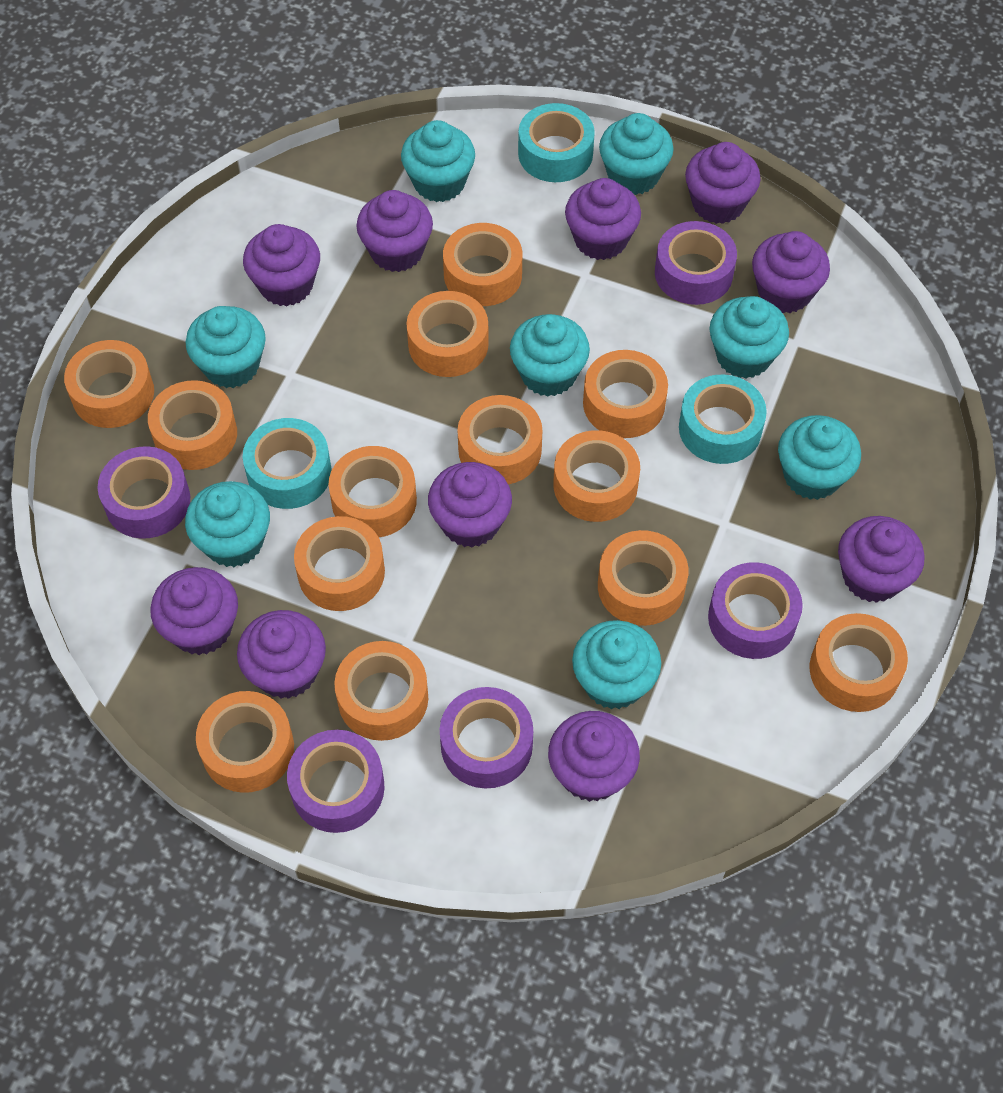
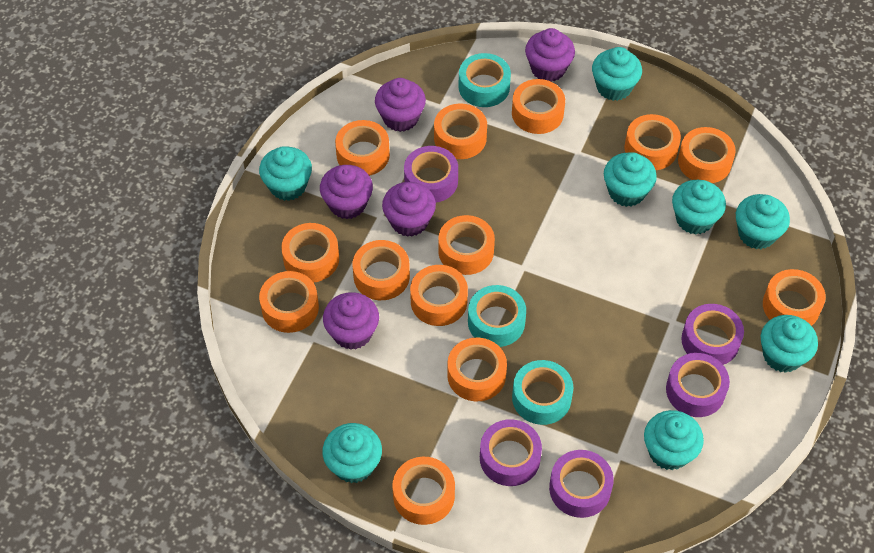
purple cupcake: [150,567,238,655] [237,610,326,699] [243,224,320,306] [356,190,433,272] [428,462,512,547] [548,711,640,802] [565,178,641,260] [685,142,761,224] [752,231,830,313] [838,516,925,603] = 10 -> [320,165,373,219] [323,292,379,350] [375,78,426,132] [382,182,436,237] [525,28,575,81] = 5

